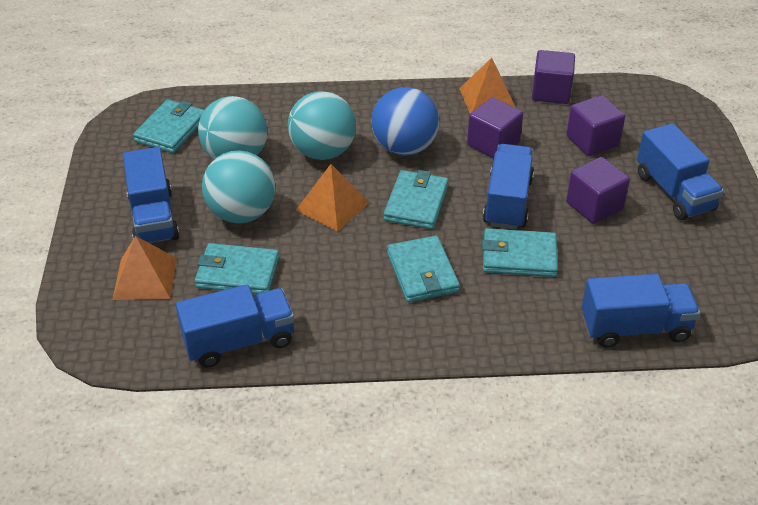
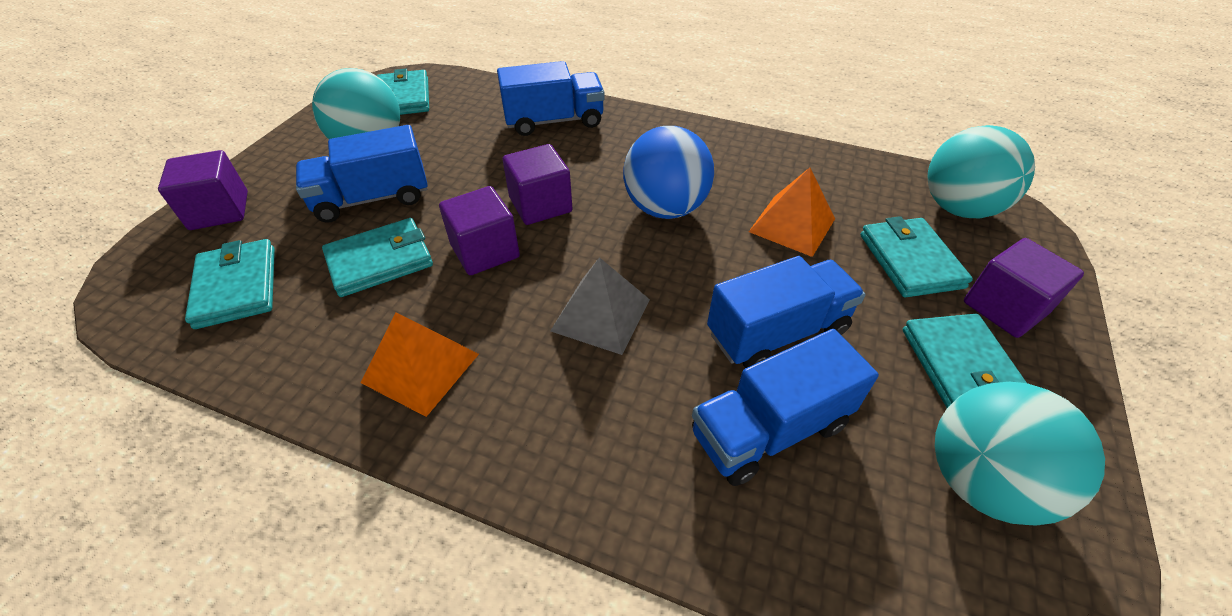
blue truck: [123,147,179,243] [176,284,294,368] [483,144,534,230] [581,274,700,348] [637,123,724,220] = 5 -> [296,125,428,223] [497,61,605,136] [692,329,879,486] [707,256,865,368] = 4
grey pyramid: none = 0 -> [550,257,650,355] = 1
orange pyramid: [112,236,177,300] [296,164,370,232] [459,58,516,113] = 3 -> [361,312,479,417] [749,167,835,257] = 2

